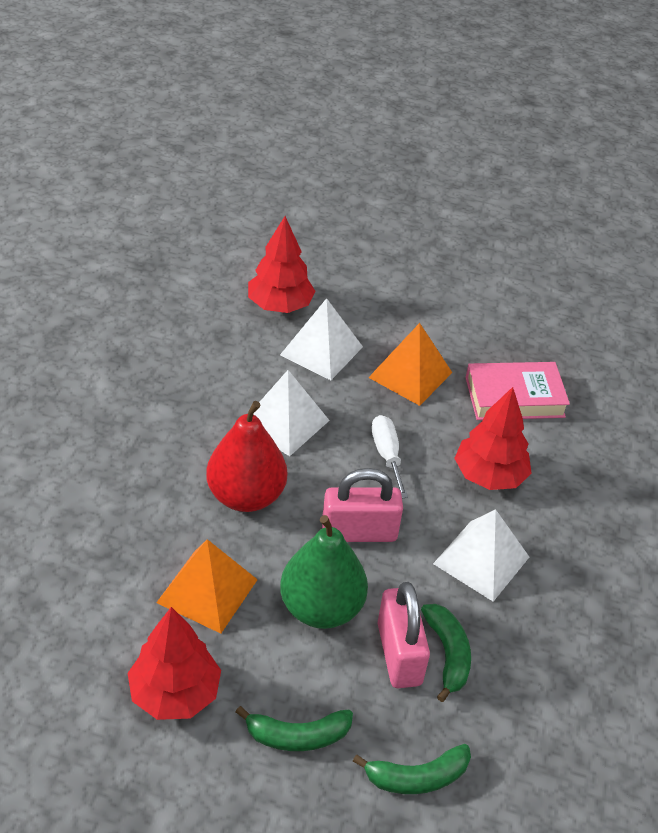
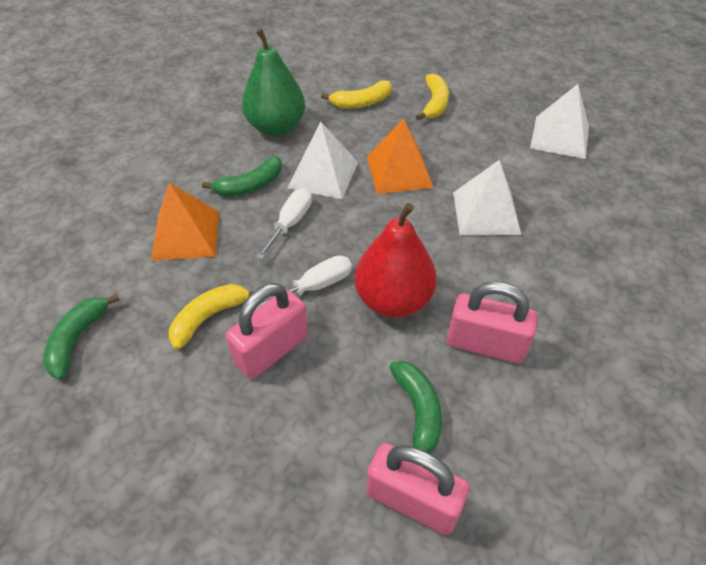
pink book: [465,362,570,420] = 1 -> none = 0
pink padlock: [322,468,403,542] [378,582,430,688] = 2 -> [226,283,308,379] [367,443,470,535] [447,281,538,364] = 3
red tree: [128,607,221,720] [248,216,315,313] [454,387,532,490] = 3 -> none = 0
white screwdriver: [372,415,408,498] = 1 -> [255,255,352,310] [256,188,312,260] = 2
yellow banana: none = 0 -> [169,284,255,350] [321,80,392,108] [416,73,449,120] = 3

